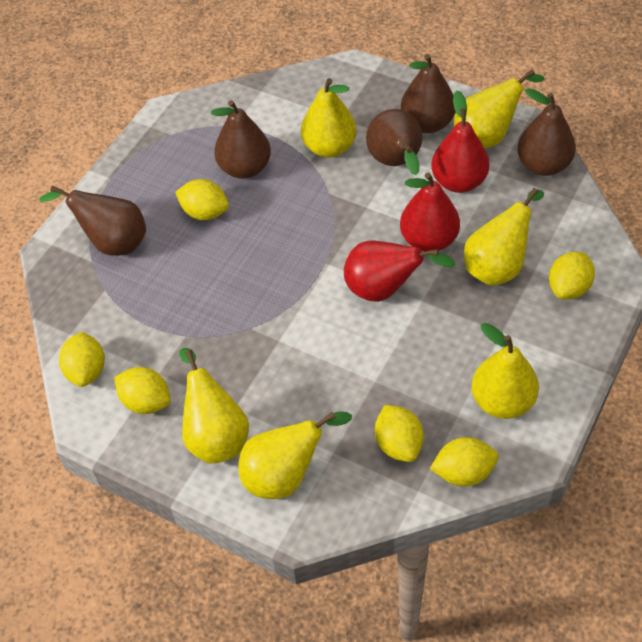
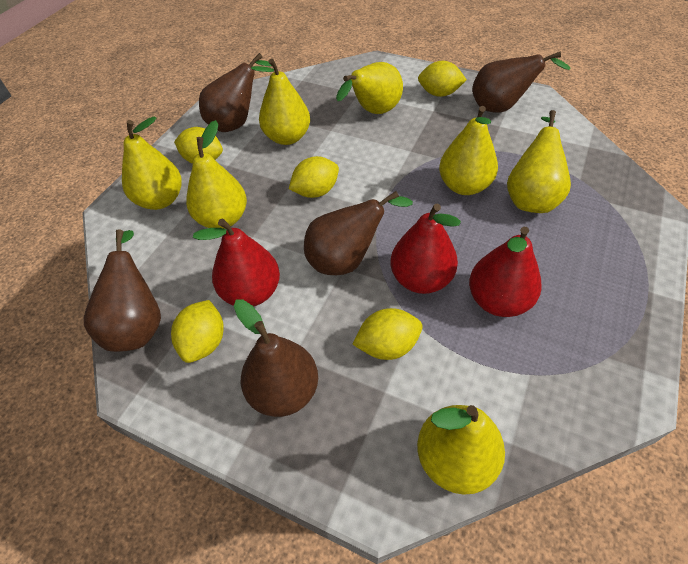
yellow lemon: [59,332,105,387] [114,367,170,414] [175,179,229,220] [375,405,424,462] [430,437,499,486] [549,252,595,300] = 6 -> [171,300,224,363] [174,127,223,164] [289,156,339,198] [352,308,423,360] [418,61,467,97] = 5
yellow pear: [179,348,249,464] [238,411,352,499] [301,78,357,158] [454,69,544,149] [464,188,544,286] [471,323,539,419] = 6 -> [122,116,182,210] [186,120,247,229] [251,58,310,145] [336,62,403,114] [417,405,505,495] [439,106,498,195] [507,110,571,213] = 7

